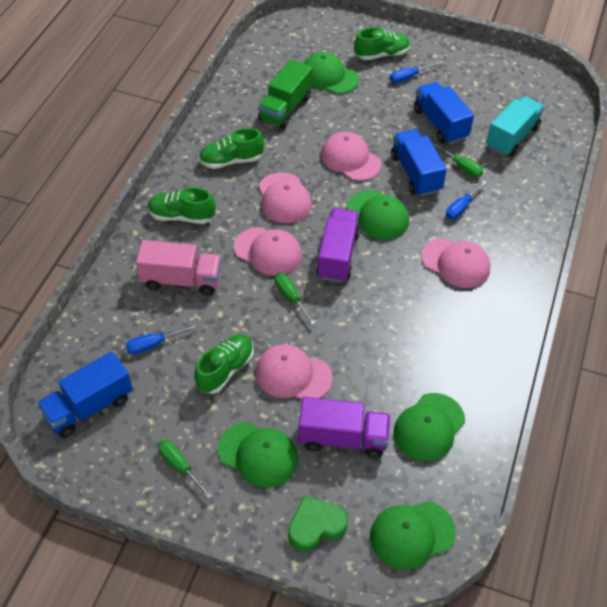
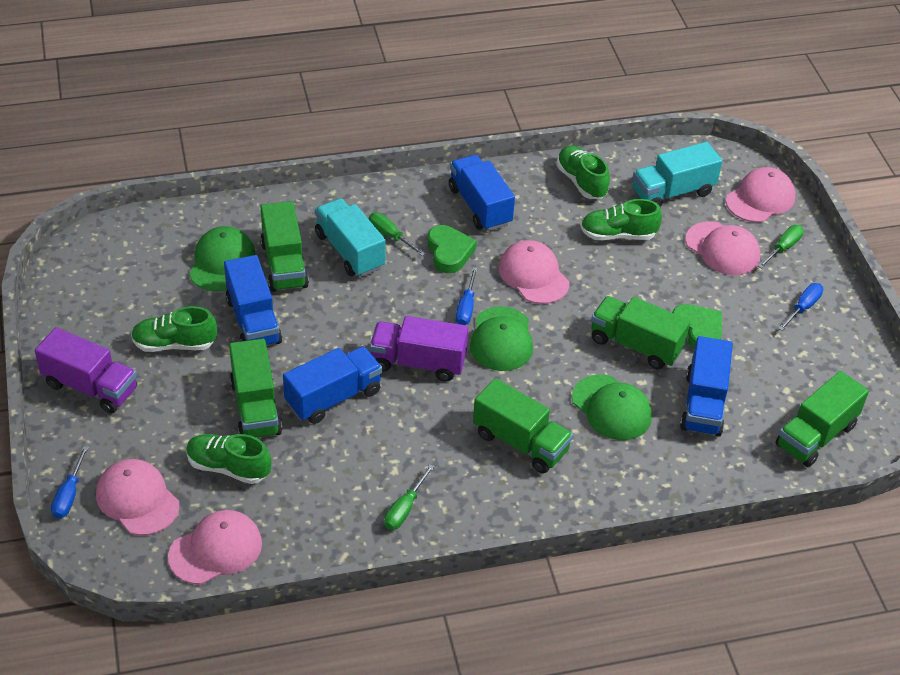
blue truck: [37,351,132,438] [391,129,447,196] [414,82,474,144] = 3 -> [224,255,282,346] [283,346,382,424] [449,155,515,231] [680,336,733,437] = 4
green cap: [218,422,298,488] [304,52,359,94] [347,190,409,240] [370,501,456,570] [394,393,465,461] = 5 -> [189,226,255,291] [470,306,533,371] [572,375,652,440] = 3
green heart: [288,496,348,552] = 1 -> [428,225,477,273] [672,304,722,349] = 2
green truck: [258,59,313,129] = 1 -> [229,339,282,438] [260,201,309,292] [473,378,573,474] [591,296,690,369] [775,371,869,467] = 5
pink truck: [136,240,221,296] = 1 -> none = 0
turquoise truck: [486,96,544,157] = 1 -> [315,198,386,277] [633,142,722,207] = 2

